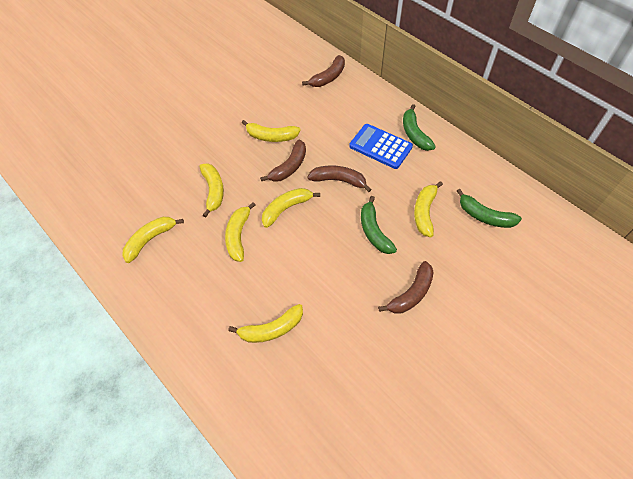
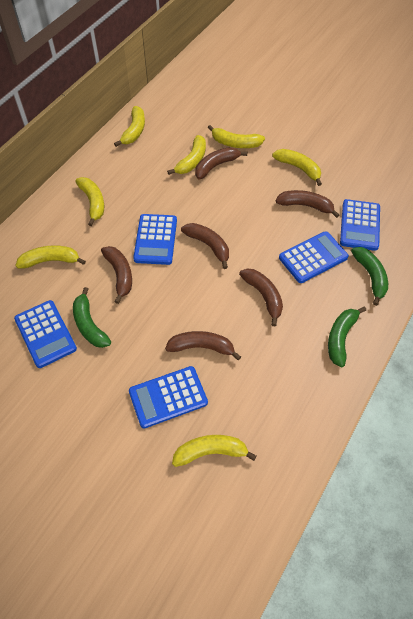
blue calculator: [349,124,413,169] = 1 -> [14,300,77,368] [129,366,208,428] [133,214,177,265] [279,231,349,283] [340,199,380,251] = 5
brown banana: [260,140,306,182] [302,55,345,87] [307,165,372,192] [378,261,434,313] = 4 -> [101,246,132,304] [165,331,241,360] [181,223,229,269] [195,147,247,179] [239,269,283,326] [276,190,339,218] = 6

